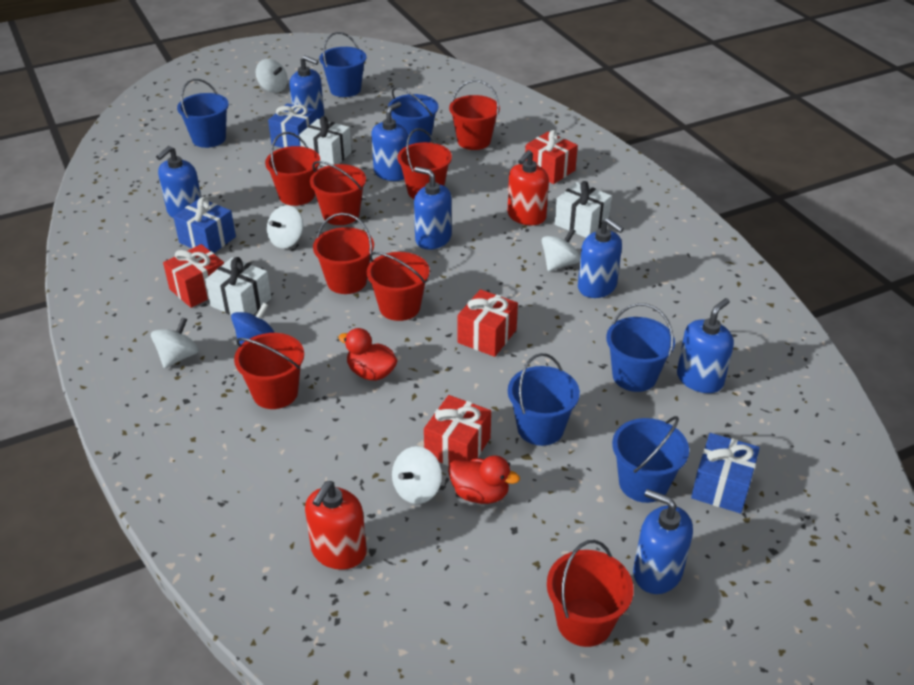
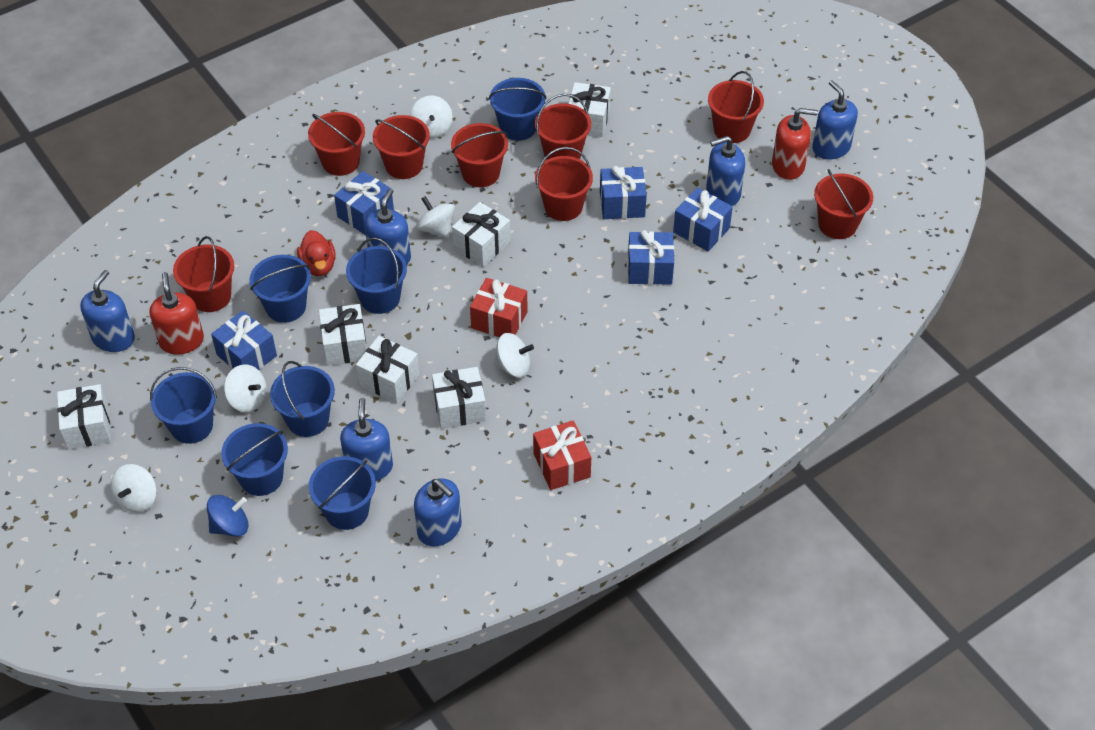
blue bucket: [177,79,229,148] [319,32,366,97] [388,87,438,145] [508,353,580,446] [606,303,675,392] [612,416,689,503] = 6 -> [150,367,217,444] [221,423,288,496] [250,255,311,323] [270,361,335,437] [309,456,376,530] [346,237,407,314] [489,78,547,141] = 7
blue gift: [173,197,236,253] [268,103,317,148] [691,433,760,514] = 3 -> [211,311,277,370] [334,171,394,235] [600,166,647,219] [628,230,674,285] [673,188,733,251] = 5
blue soap dispenser: [156,146,201,218] [289,55,324,119] [371,102,408,181] [414,167,452,250] [578,218,624,298] [633,489,693,594] [677,298,734,393] = 7 -> [80,270,135,352] [340,398,393,481] [365,189,411,265] [414,478,462,547] [706,136,745,206] [812,80,858,159] = 6
red duck: [338,328,398,381] [448,455,520,504] = 2 -> [297,230,336,276] = 1
red gift: [163,244,224,308] [424,395,491,466] [457,289,518,357] [525,130,578,184] = 4 -> [470,278,528,337] [533,420,591,490] = 2
white gift: [205,257,271,315] [299,116,352,166] [555,181,612,238] = 3 -> [57,384,111,450] [319,304,367,366] [356,336,419,403] [432,367,486,429] [452,202,511,267] [569,82,611,138] = 6

